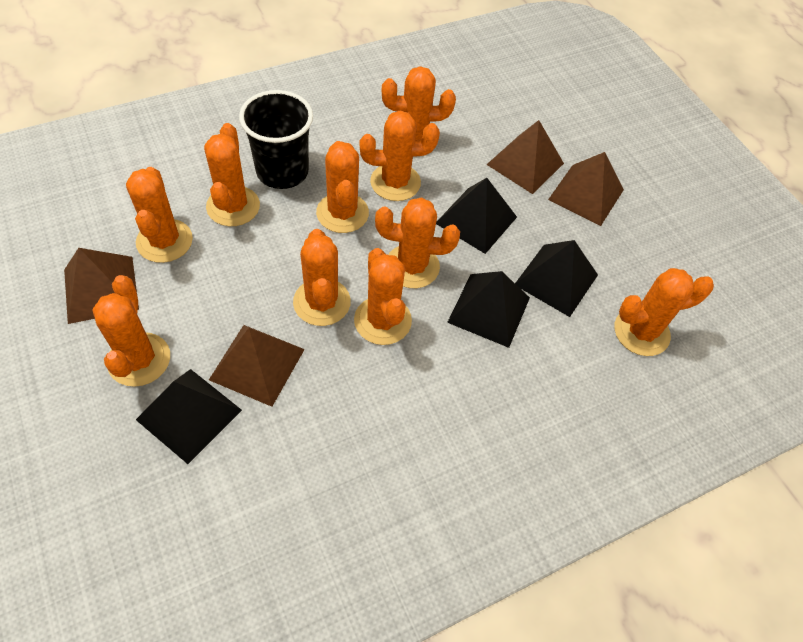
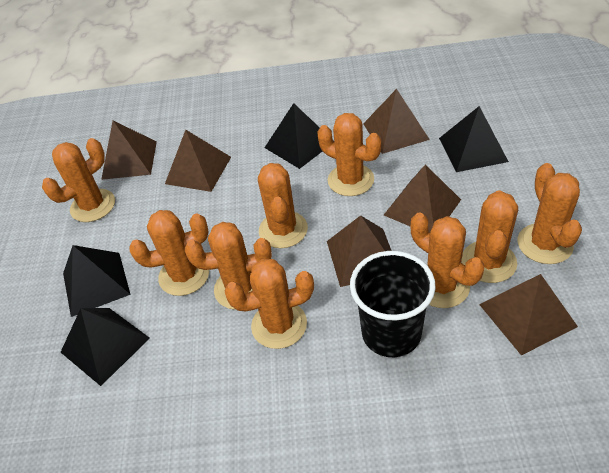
brown pyramid: [64,248,139,324] [209,325,305,407] [486,120,564,194] [548,152,624,226] = 4 -> [101,120,157,180] [165,130,231,192] [327,215,392,287] [363,89,430,154] [384,164,461,232] [479,274,578,356] = 6
orange cactus: [92,275,170,387] [126,167,193,263] [204,123,260,226] [293,229,351,326] [316,141,369,233] [354,248,412,345] [360,111,440,201] [375,197,460,288] [382,66,456,140] [615,268,714,356] = 10 -> [42,138,115,222] [129,210,209,296] [185,222,272,310] [224,259,314,349] [258,163,308,248] [317,113,381,196] [411,213,484,308] [461,190,518,283] [518,163,582,264] = 9

